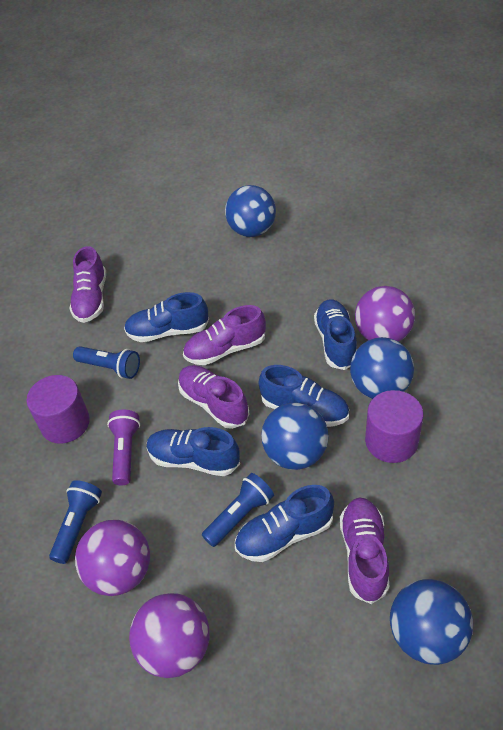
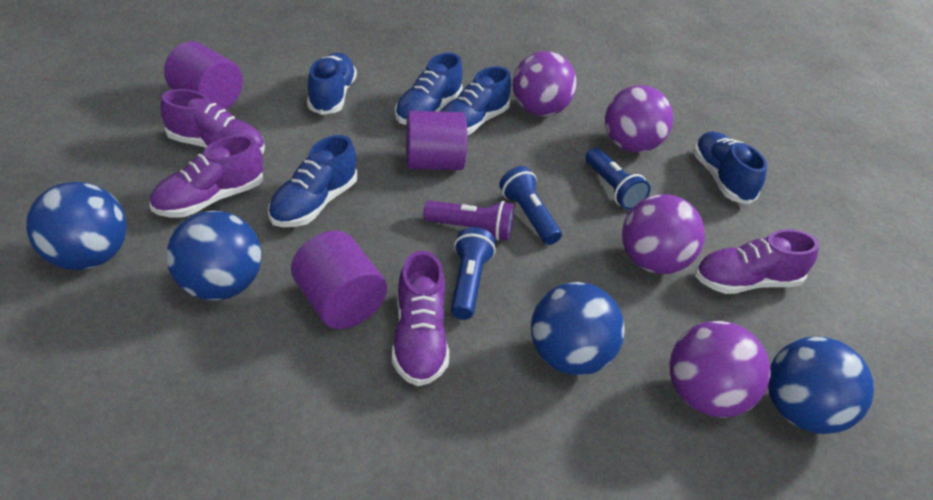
purple ball: [75,520,150,596] [129,593,210,678] [355,286,415,342] = 3 -> [513,51,577,117] [605,85,673,153] [622,194,705,274] [670,321,771,418] = 4
purple cylinder: [27,375,90,444] [365,390,424,463] = 2 -> [164,41,243,110] [291,231,387,329] [406,111,467,170] = 3

